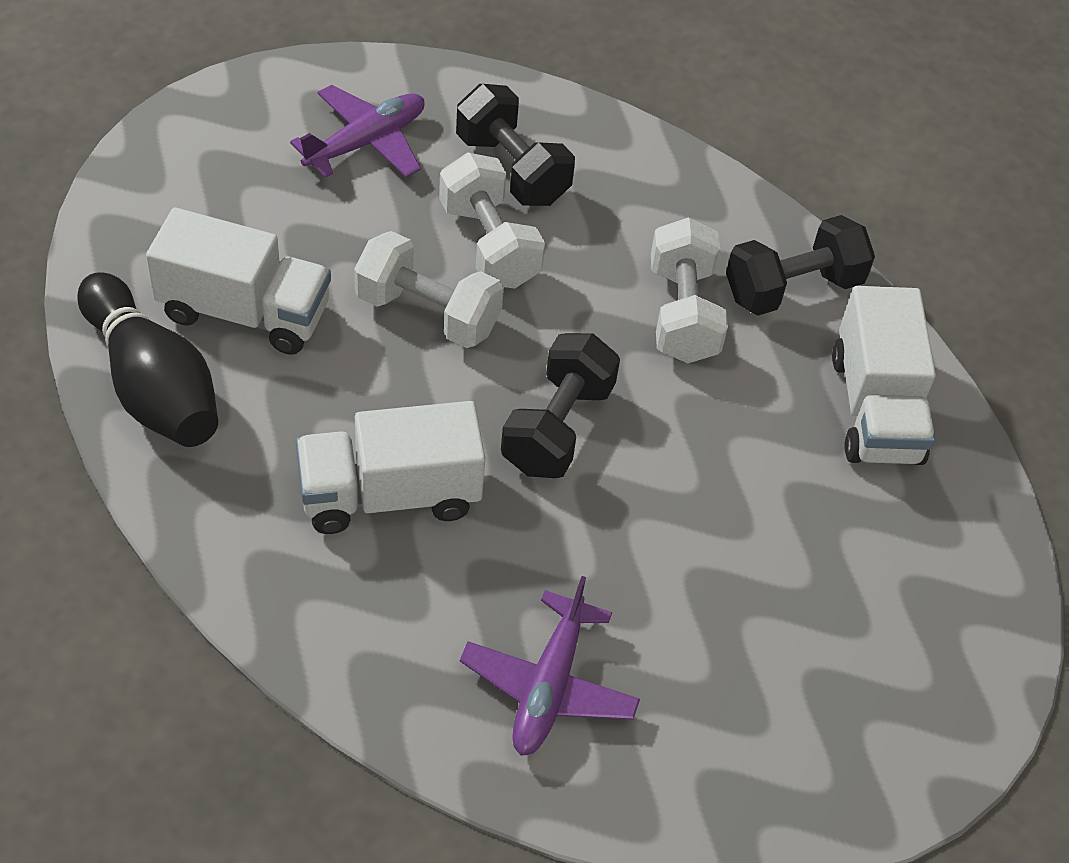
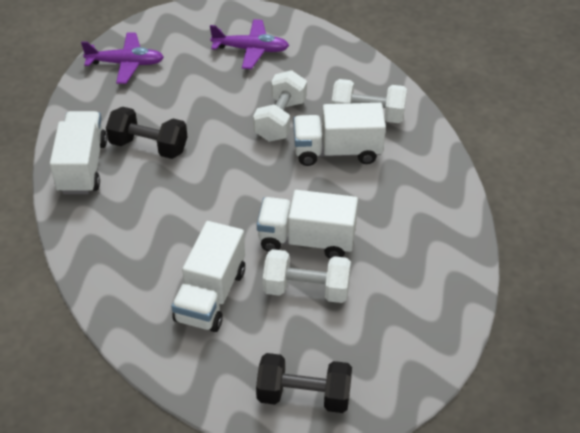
black bowling pin: [77,272,218,447] = 1 -> none = 0
black dumbbell: [456,84,575,206] [501,333,620,478] [726,215,875,316] = 3 -> [106,107,187,159] [256,353,352,413] = 2
white truck: [146,207,331,355] [296,401,485,534] [832,286,936,465] = 3 -> [50,111,107,194] [171,221,245,332] [257,190,358,259] [293,103,386,166] = 4

